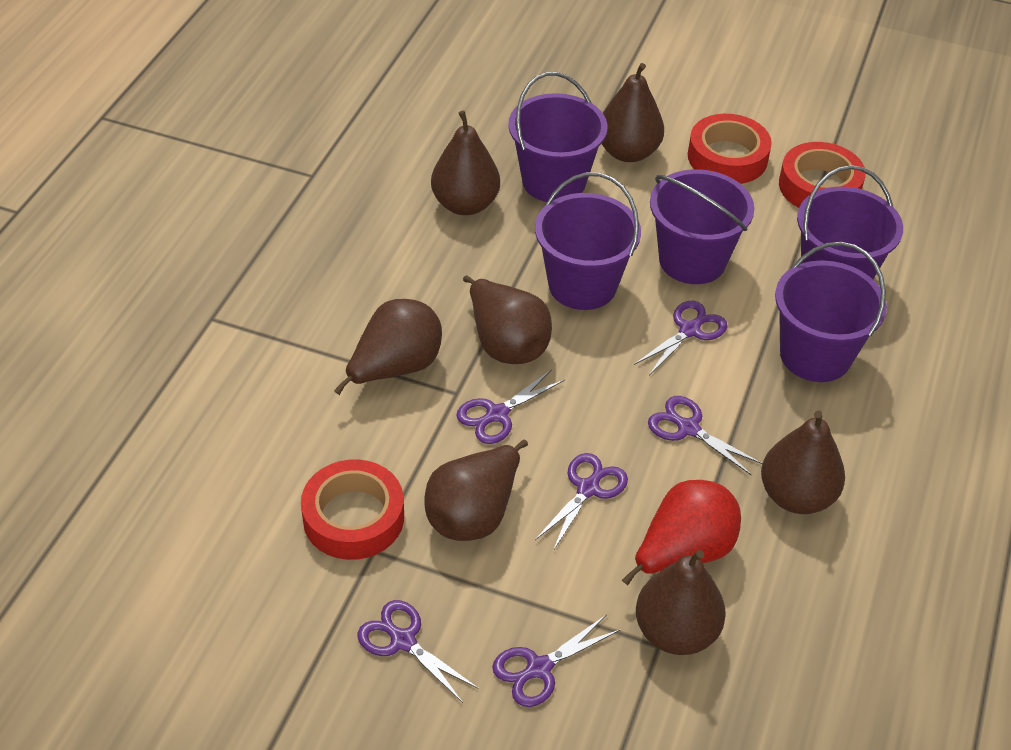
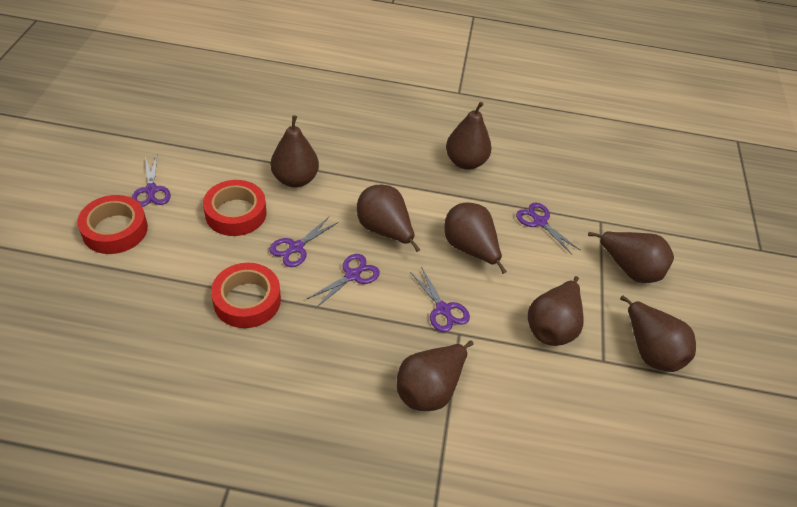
brown pear: [334,299,442,395] [425,440,528,541] [431,111,500,215] [463,275,552,364] [602,63,664,162] [636,550,726,655] [761,411,845,514] = 7 -> [271,115,319,188] [357,185,421,252] [396,341,473,411] [444,203,507,274] [446,102,492,170] [528,276,584,346] [588,231,674,283] [620,295,696,372] = 8
purple bucket: [508,72,608,202] [535,172,641,310] [650,169,754,284] [775,242,887,382] [797,165,903,279] = 5 -> none = 0
purple scissors: [357,600,479,703] [456,369,565,444] [492,614,620,707] [535,453,628,551] [634,301,727,375] [648,396,763,475] = 6 -> [132,156,171,207] [269,216,339,267] [307,254,380,308] [410,267,470,332] [516,202,581,255] = 5
red pear: [622,480,741,585] = 1 -> none = 0

